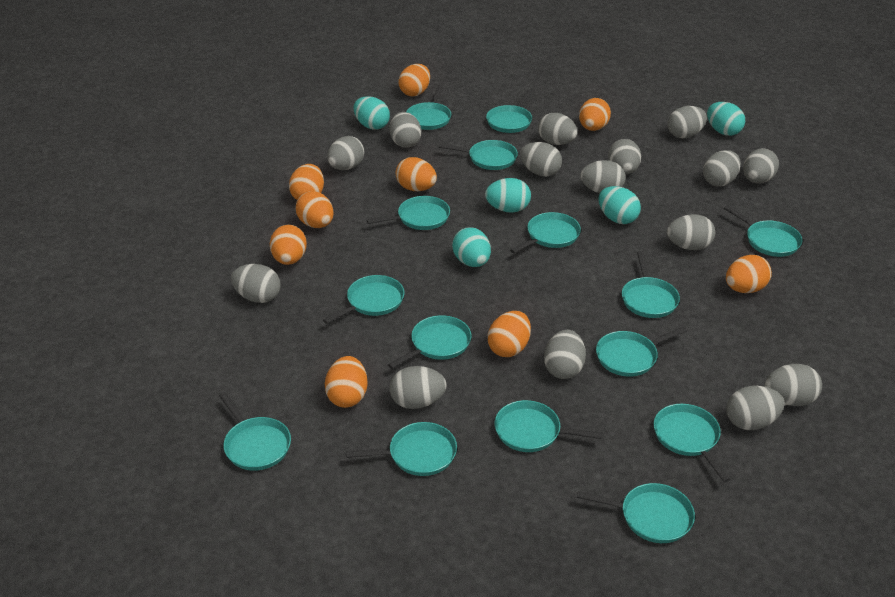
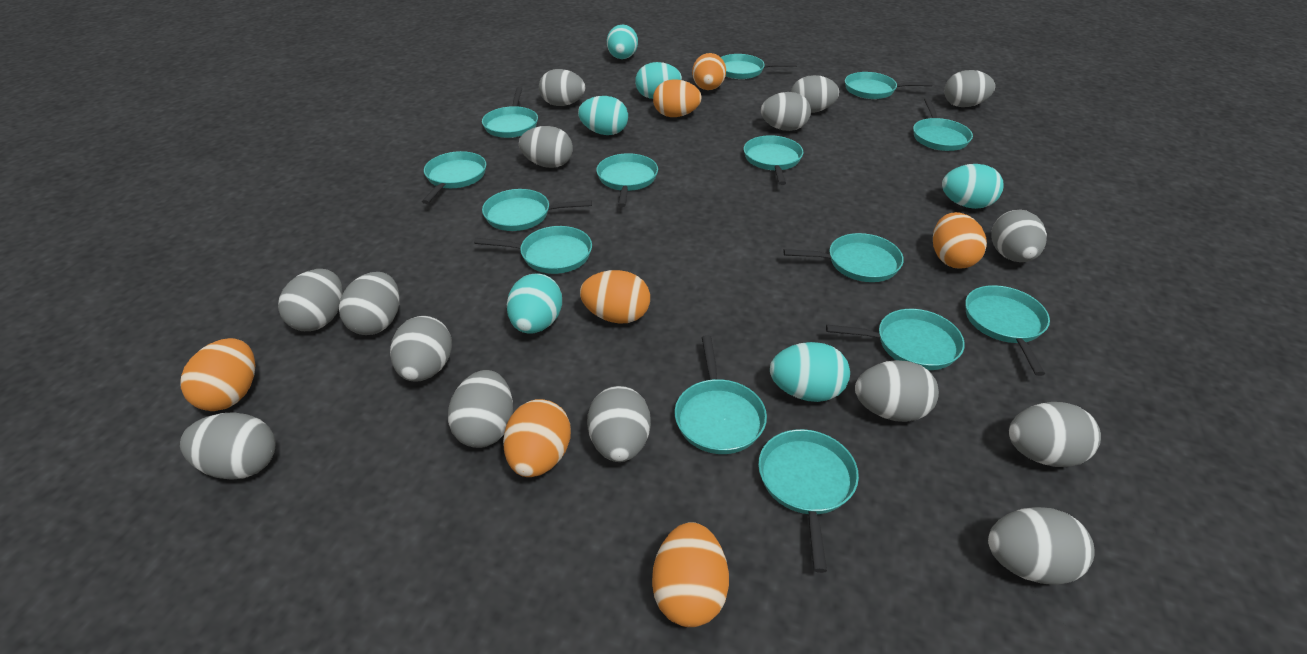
orange egg: [270,225,307,265] [289,164,324,200] [296,191,334,228] [325,356,368,408] [395,157,437,191] [398,64,430,96] [488,311,531,357] [579,98,611,131] [726,255,772,293] = 9 -> [181,338,255,411] [503,399,571,477] [580,270,650,324] [652,522,729,627] [653,79,702,117] [692,53,726,90] [933,212,987,269] = 7
turquoise egg: [354,96,390,130] [452,227,491,267] [485,178,531,213] [598,186,641,224] [707,102,745,136] = 5 -> [507,274,562,334] [578,96,628,135] [607,25,638,59] [635,62,682,99] [770,342,850,402] [942,164,1003,209] = 6
turquoise pan: [219,392,291,471] [323,275,404,324] [346,422,457,476] [367,196,450,230] [388,315,471,369] [406,85,451,130] [438,140,518,170] [486,90,532,133] [494,400,603,452] [510,212,581,254] [577,483,695,543] [596,326,687,377] [622,251,680,318] [654,404,731,482] [724,205,802,257] = 15 -> [422,151,486,204] [474,226,592,274] [482,87,538,138] [482,189,592,231] [596,153,658,207] [675,335,767,454] [721,54,797,79] [744,135,803,185] [758,429,859,573] [783,233,904,282] [826,309,965,370] [845,72,933,99] [913,98,973,151] [965,285,1050,376] = 14

